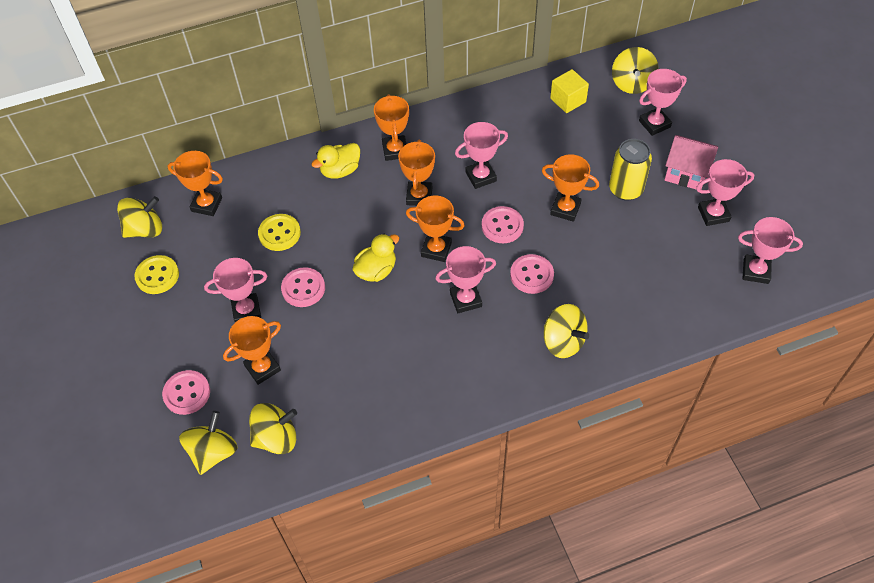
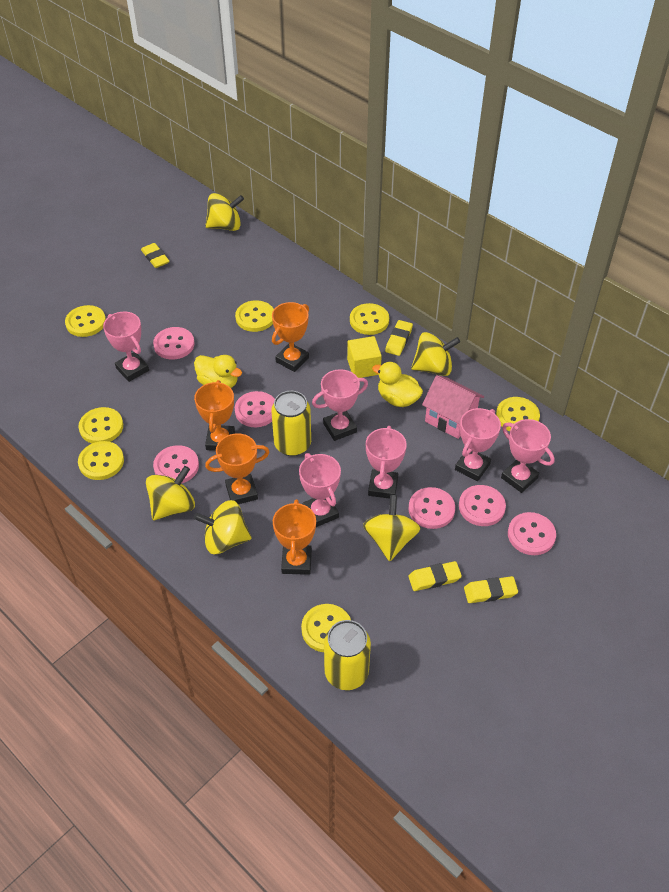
orange trophy: [167,151,223,216] [223,316,281,385] [374,94,409,161] [398,140,435,206] [406,195,465,262] [542,154,599,222] = 6 -> [194,380,235,451] [205,433,269,504] [272,302,309,372] [273,499,316,575] = 4
pink button: [162,370,210,415] [281,267,325,307] [482,206,524,243] [510,254,554,294] = 4 -> [153,327,195,360] [153,445,199,483] [235,391,275,427] [409,487,455,529] [459,485,506,526] [508,512,556,555] = 6
yellow button: [134,255,179,294] [258,214,301,251] = 2 -> [65,305,106,337] [78,407,123,443] [78,441,124,480] [235,300,274,332] [301,604,351,652] [350,303,389,335] [496,397,540,431] = 7
yellow can: [609,139,652,201] = 1 -> [271,391,311,456] [324,620,371,690] = 2
yellow eraser: none = 0 -> [141,243,170,268] [385,320,413,356] [408,561,462,591] [464,576,518,603] = 4

